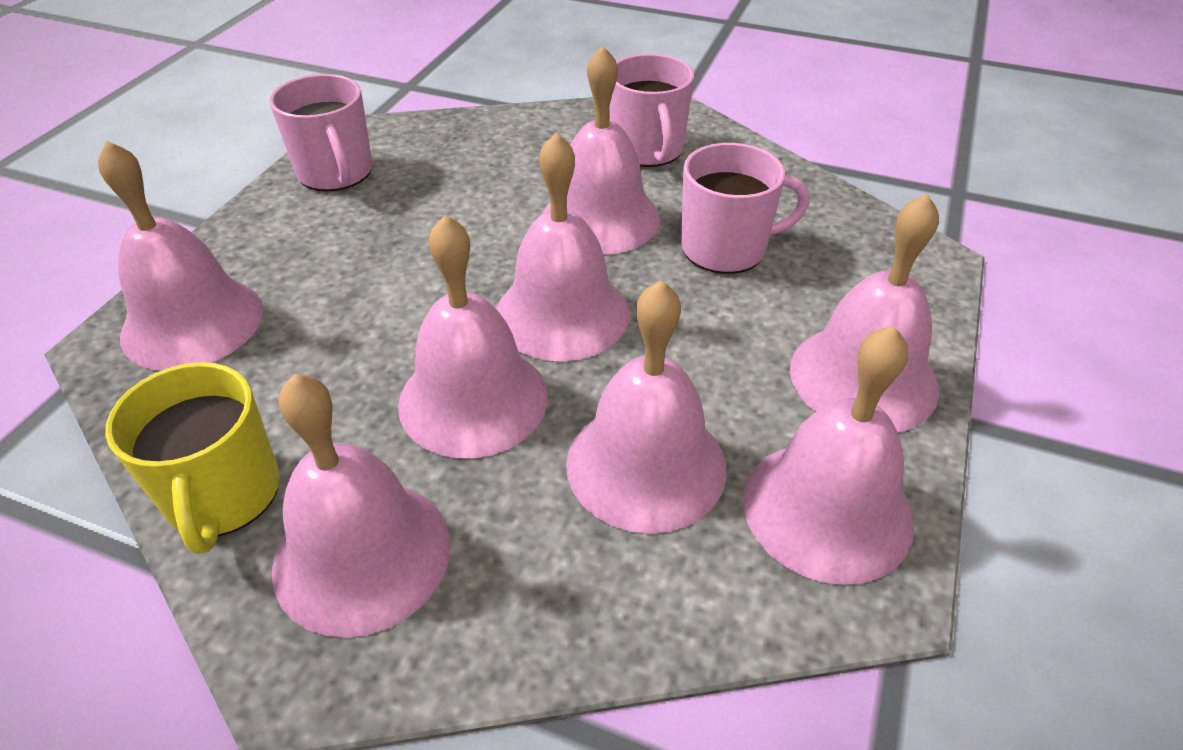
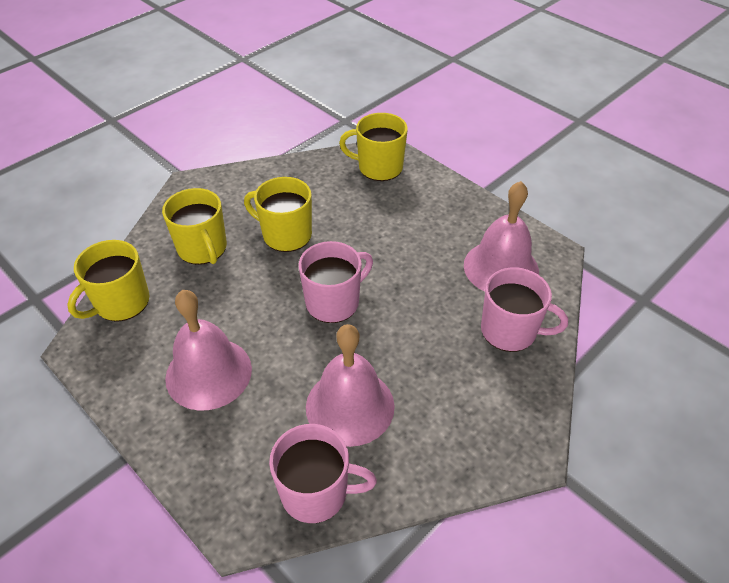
pink bell: [98,141,263,371] [272,374,451,638] [398,215,548,458] [496,133,629,361] [543,45,660,255] [566,280,727,534] [743,326,914,585] [790,194,939,432] = 8 -> [165,290,252,411] [306,324,395,447] [464,181,539,292] = 3
yellow mug: [105,362,280,554] = 1 -> [67,240,149,322] [162,188,227,265] [244,177,312,252] [339,113,408,181] = 4

